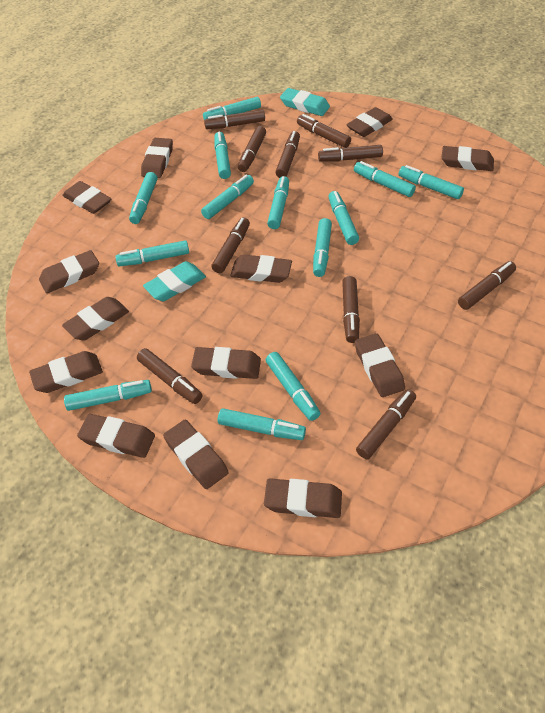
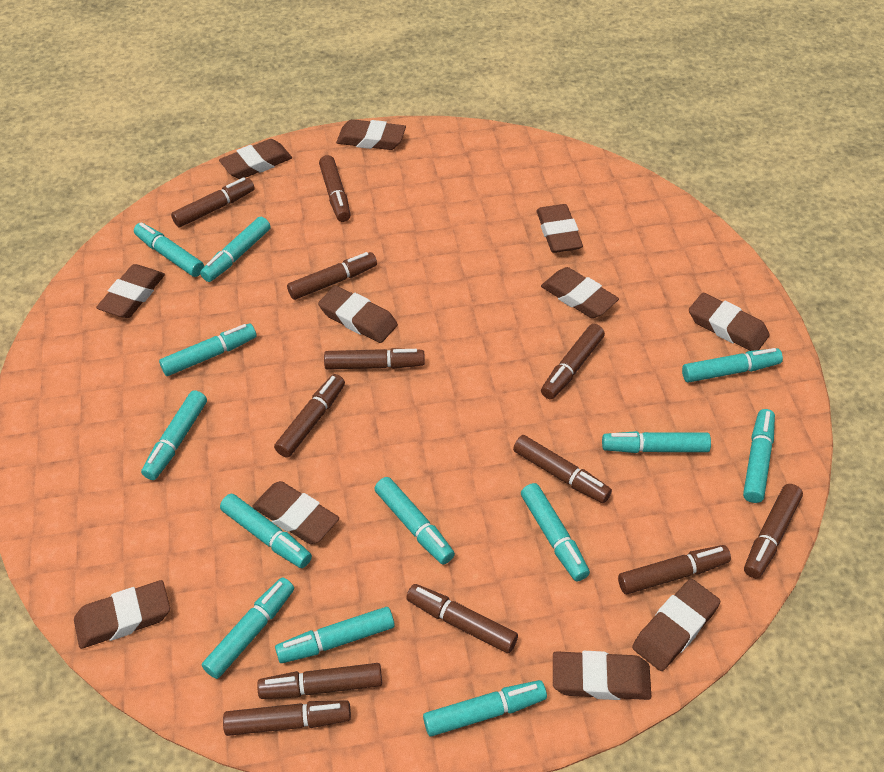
brown eraser: [29,351,103,393] [39,250,99,293] [62,297,129,340] [63,181,111,214] [77,414,155,458] [141,138,173,178] [163,420,229,489] [191,347,261,379] [230,254,292,283] [264,478,342,518] [347,107,393,137] [355,333,405,397] [442,146,494,171] = 13 -> [74,580,170,649] [96,264,165,318] [219,139,292,179] [252,481,339,544] [318,286,398,343] [336,119,406,150] [536,204,583,253] [541,267,619,318] [553,651,651,700] [632,579,720,671] [689,293,770,351] = 11
brown marker: [137,348,203,404] [204,110,265,129] [211,217,250,273] [238,126,266,172] [275,131,300,178] [297,114,351,148] [318,145,383,162] [342,276,360,343] [356,389,416,459] [458,261,516,310] = 10 -> [171,177,255,227] [223,700,351,736] [257,663,382,699] [274,374,345,457] [287,252,377,300] [319,155,350,222] [324,348,425,370] [406,584,518,653] [513,435,612,503] [541,324,605,399] [618,545,731,594] [744,484,803,578] = 12
turquoise eraser: [143,261,206,301] [280,88,330,116] = 2 -> none = 0

